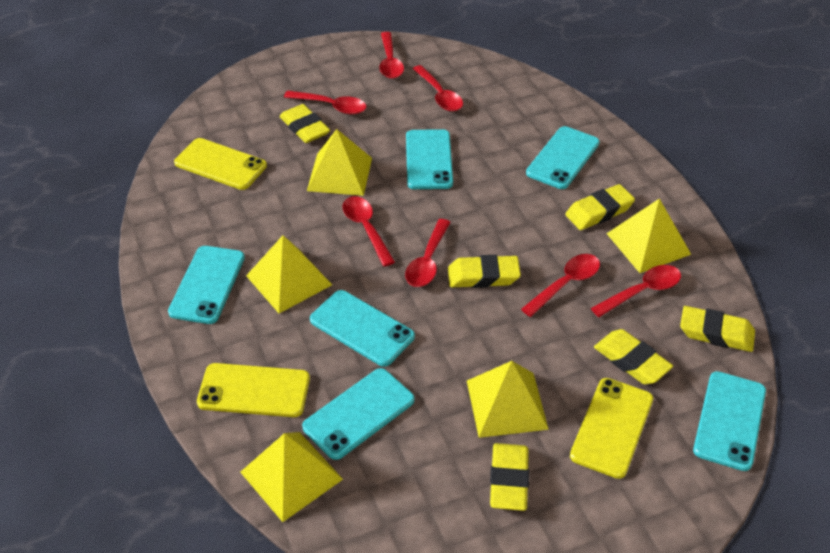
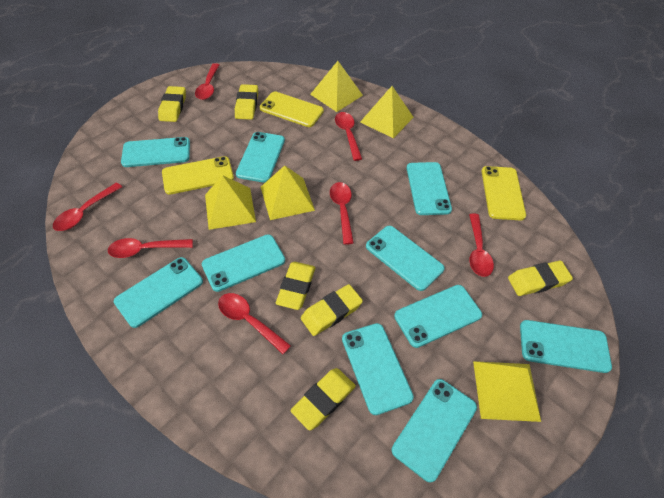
turquoise phone: [168,246,245,324] [302,368,414,460] [310,290,415,367] [406,129,453,189] [526,126,600,189] [693,371,766,471] = 6 -> [114,257,203,328] [121,137,190,167] [202,234,285,292] [236,132,285,183] [342,323,414,415] [366,226,445,291] [392,379,477,482] [394,285,482,348] [406,162,452,215] [520,320,612,373] = 10

